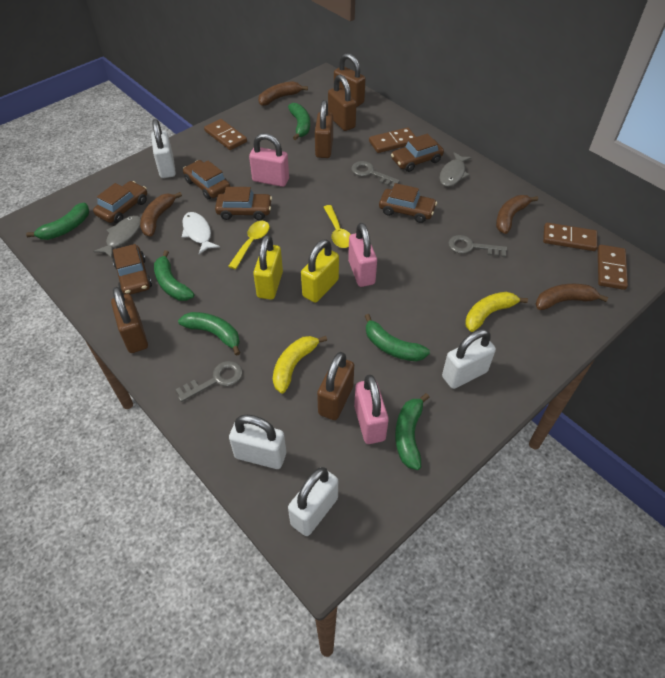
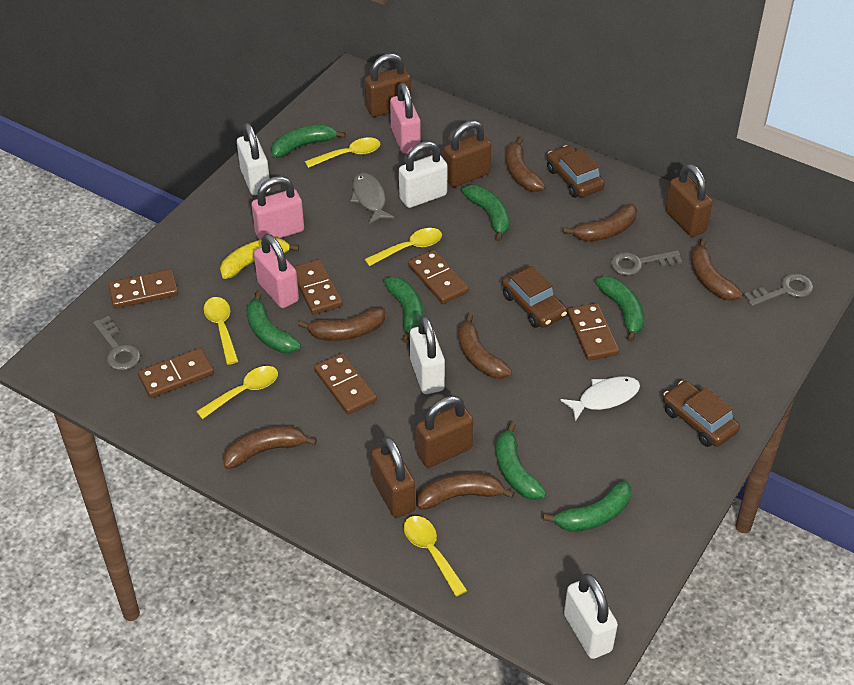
brown banana: [140,192,182,237] [258,81,308,106] [496,195,538,234] [535,284,608,310] = 4 -> [223,426,317,469] [298,308,385,341] [417,473,514,509] [458,313,512,379] [506,137,546,192] [563,204,637,241] [691,239,743,301] = 7
brown car: [93,181,147,223] [113,244,152,295] [183,160,230,199] [215,187,272,220] [379,183,437,223] [391,134,444,172] = 6 -> [502,266,567,328] [547,145,605,198] [663,381,740,447] = 3
brown domino: [204,119,247,150] [369,127,416,153] [543,223,597,251] [598,245,628,290] = 4 -> [108,269,178,309] [138,348,214,398] [294,259,343,315] [314,353,377,415] [408,250,469,304] [567,303,619,360] = 6
green banana: [26,202,89,240] [154,250,194,301] [178,312,240,356] [288,103,310,140] [365,314,430,361] [395,393,430,470] = 6 -> [246,292,301,353] [271,124,346,158] [384,277,424,343] [462,185,510,241] [496,422,546,500] [543,481,632,532] [596,276,645,342] = 7
grey fish: [93,215,141,258] [439,152,472,187] = 2 -> [350,173,395,224] = 1
yellow banana: [273,336,327,394] [465,292,528,332] = 2 -> [220,237,299,279] = 1
yellow padlock: [253,235,283,300] [301,239,339,303] = 2 -> none = 0
yellow spoon: [228,221,270,269] [324,205,351,248] = 2 -> [196,366,278,419] [204,297,239,365] [305,137,380,168] [365,228,442,266] [404,516,467,597] = 5

